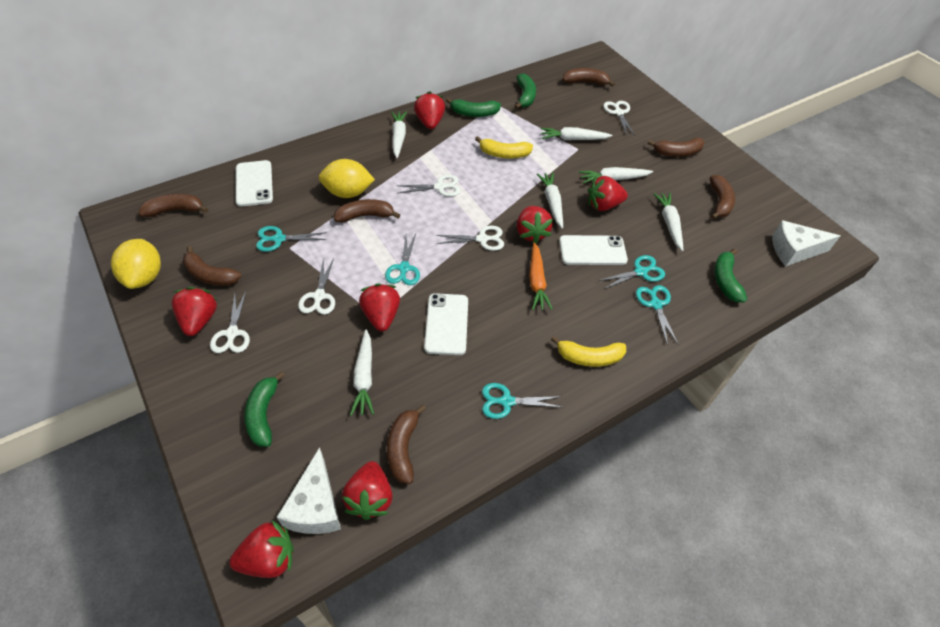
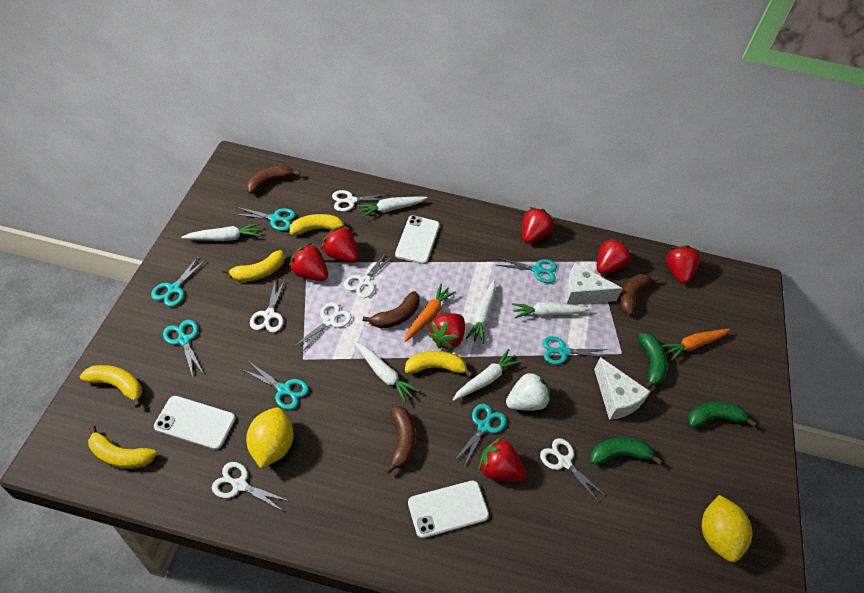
brown banana: [138,194,208,217] [183,246,242,286] [334,199,400,223] [387,405,426,484] [562,68,615,87] [648,137,705,157] [710,175,735,219] = 7 -> [246,165,300,194] [363,291,420,329] [385,406,416,474] [619,274,658,315] = 4
green banana: [244,371,285,447] [446,98,501,117] [515,73,536,109] [714,249,747,302] = 4 -> [590,437,662,465] [638,333,667,389] [687,402,756,427] = 3
orange carrot: [529,242,553,310] = 1 -> [404,284,456,342] [662,329,730,361] = 2
turquoise scissors: [256,226,327,252] [385,234,420,285] [482,383,562,419] [598,255,665,289] [636,285,678,345] = 5 -> [151,257,206,307] [163,320,204,377] [233,207,295,231] [243,362,309,410] [455,404,507,467] [497,257,557,283] [543,336,609,365] = 7
white scissors: [210,292,250,353] [298,258,335,315] [397,175,461,197] [436,226,504,251] [603,101,635,136] = 5 -> [212,462,289,511] [250,280,285,333] [293,302,352,353] [332,190,390,212] [344,254,394,298] [540,438,607,503] = 6
white strawberry: none = 0 -> [506,370,550,410] = 1
yellow banana: [475,136,533,158] [551,336,626,367] = 2 -> [80,365,142,408] [88,425,157,469] [222,250,285,282] [289,214,350,235] [405,351,473,377] = 5

